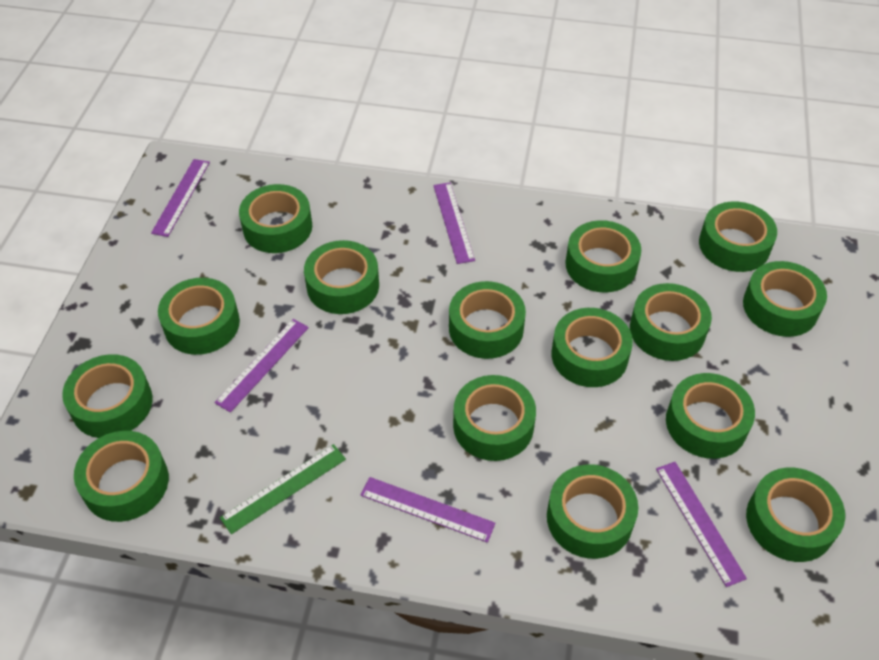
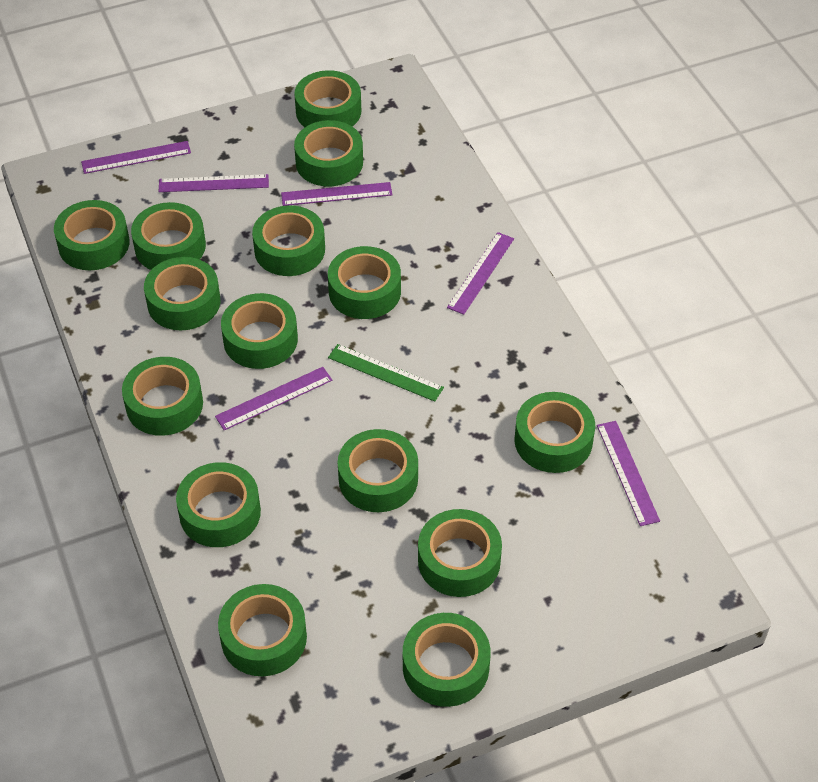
purple ruler: [151,159,210,237] [214,319,309,413] [361,477,496,543] [433,182,475,264] [656,462,747,587] = 5 -> [81,141,191,174] [159,174,269,192] [215,367,332,430] [281,182,392,206] [447,232,514,315] [597,421,660,526] = 6

